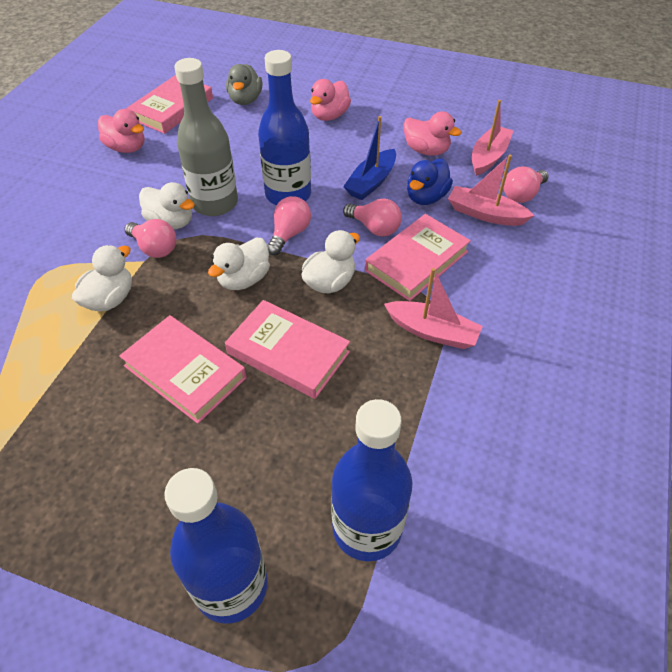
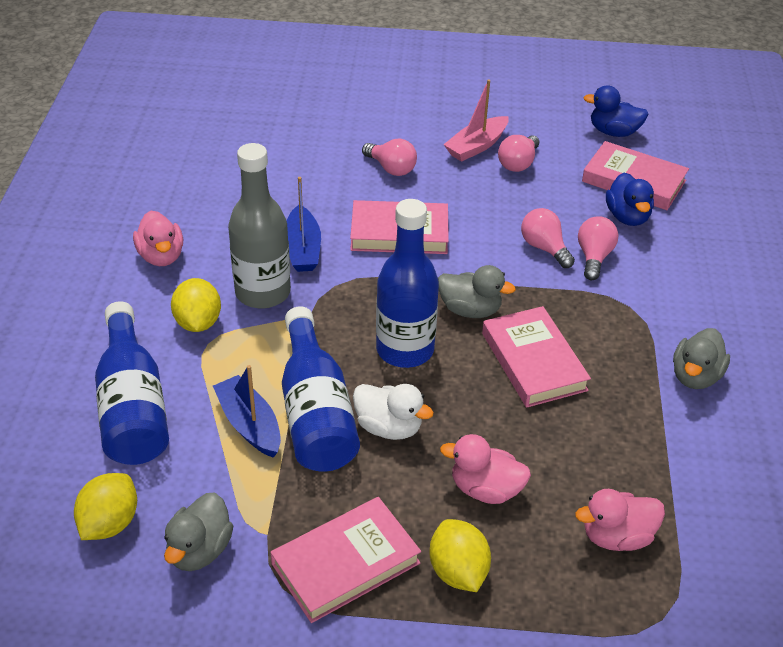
blue boat: [343,116,396,200] = 1 -> [213,365,281,457] [287,177,321,272] = 2
blue duck: [407,159,453,205] = 1 -> [583,85,649,137] [606,173,654,226] = 2
grey duck: [226,64,262,105] = 1 -> [164,492,233,571] [438,265,516,318] [673,328,730,389] = 3
pink boat: [384,268,483,349] [448,155,534,226] [472,100,513,176] = 3 -> [443,79,509,162] = 1
white duck: [72,245,132,312] [139,182,195,229] [208,238,270,290] [301,230,360,293] = 4 -> [353,384,434,440] = 1
yellow lemon: none = 0 -> [74,473,137,540] [171,278,221,332] [430,519,491,592] = 3

